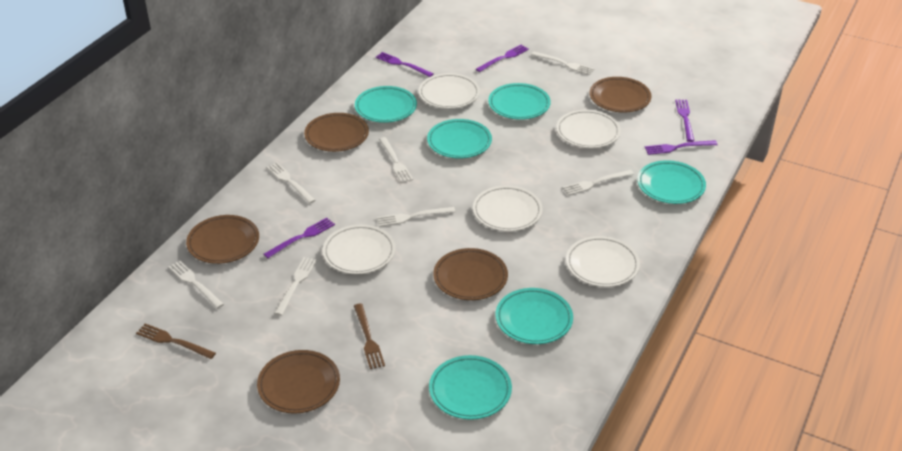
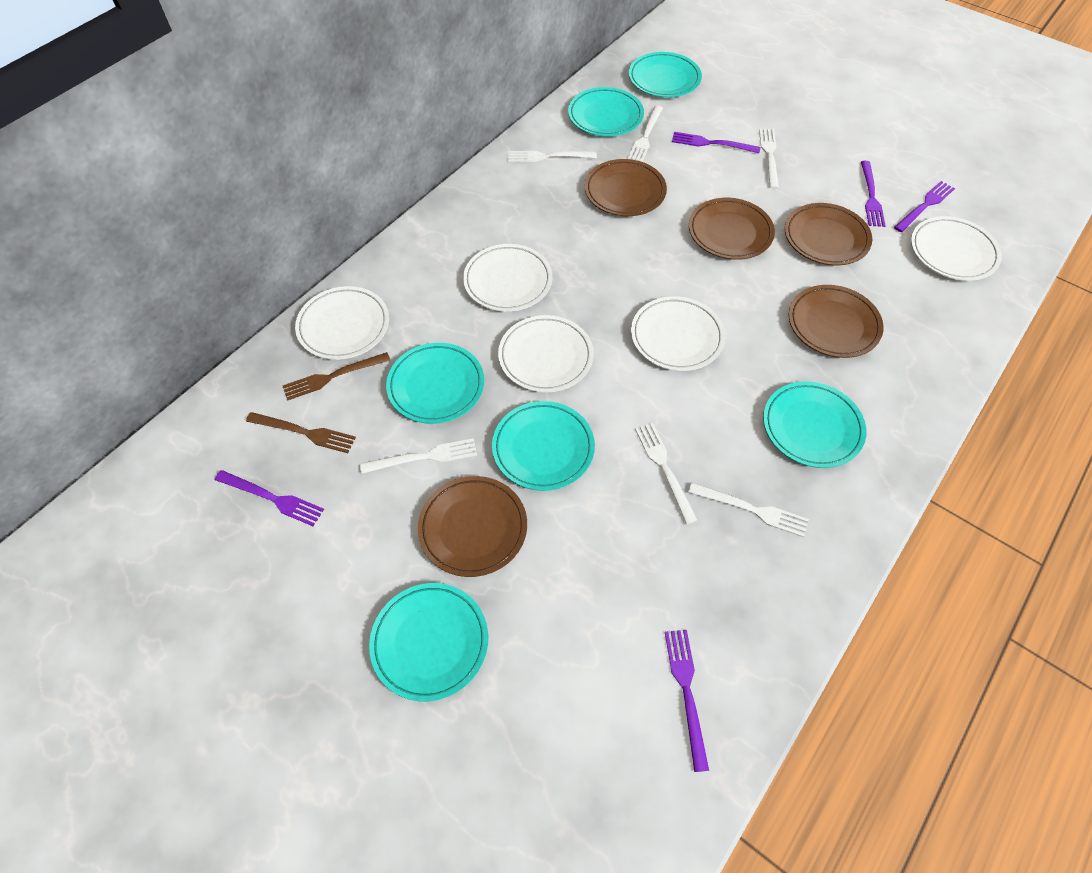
white fork: [168,261,224,309] [267,162,315,204] [274,257,317,316] [377,207,455,227] [379,137,413,183] [531,52,594,75] [562,170,634,195] = 7 -> [360,438,477,474] [508,151,597,162] [628,106,663,162] [635,423,697,524] [688,483,809,537] [759,129,779,189] = 6

